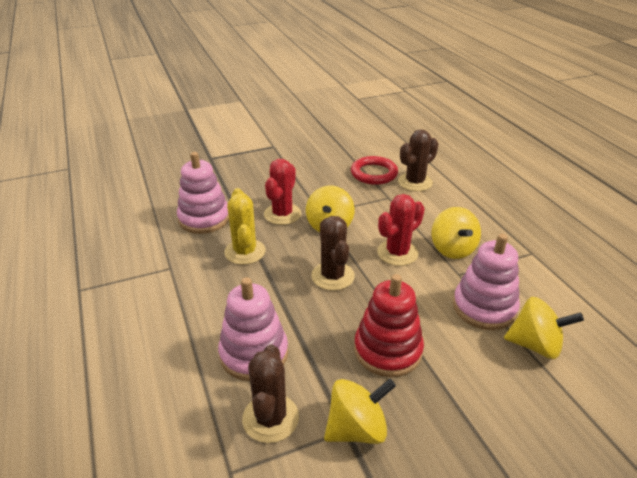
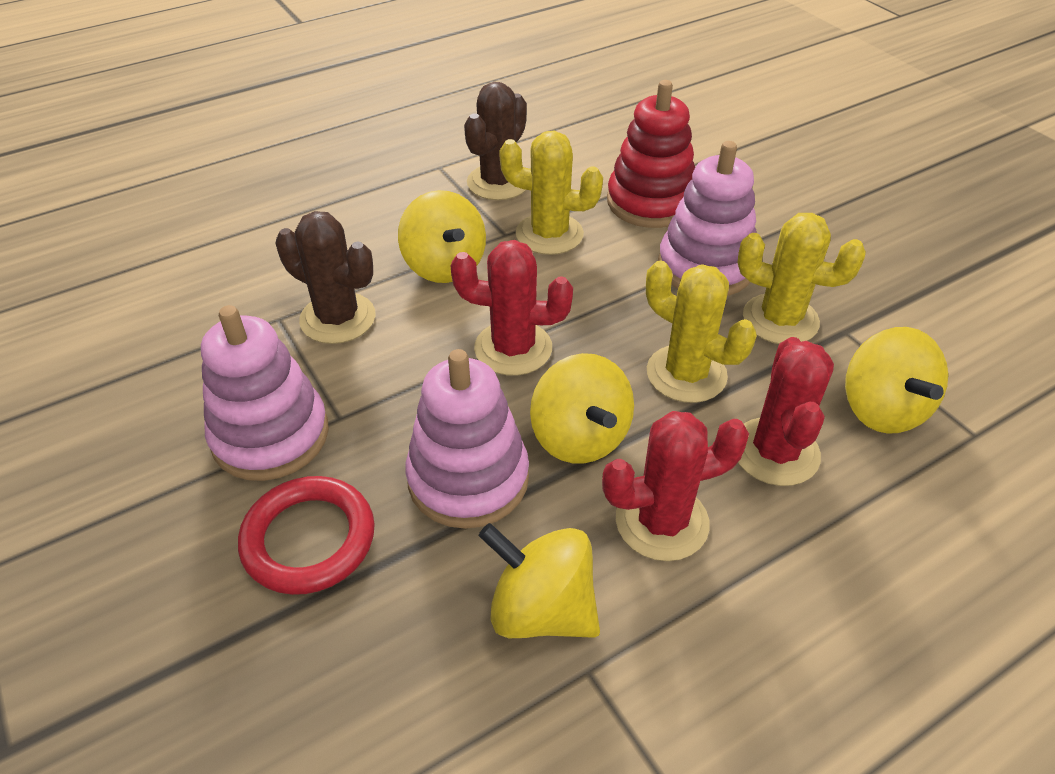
brown cactus: [242,344,299,443] [311,216,355,291] [398,129,438,191] = 3 -> [276,211,375,344] [464,82,527,200] = 2
red cactus: [264,159,301,225] [377,194,425,266] = 2 -> [451,240,573,376] [602,411,749,561] [738,337,834,486] = 3
yellow cactus: [224,188,266,265] = 1 -> [499,131,603,255] [646,260,757,403] [738,213,866,344] = 3

